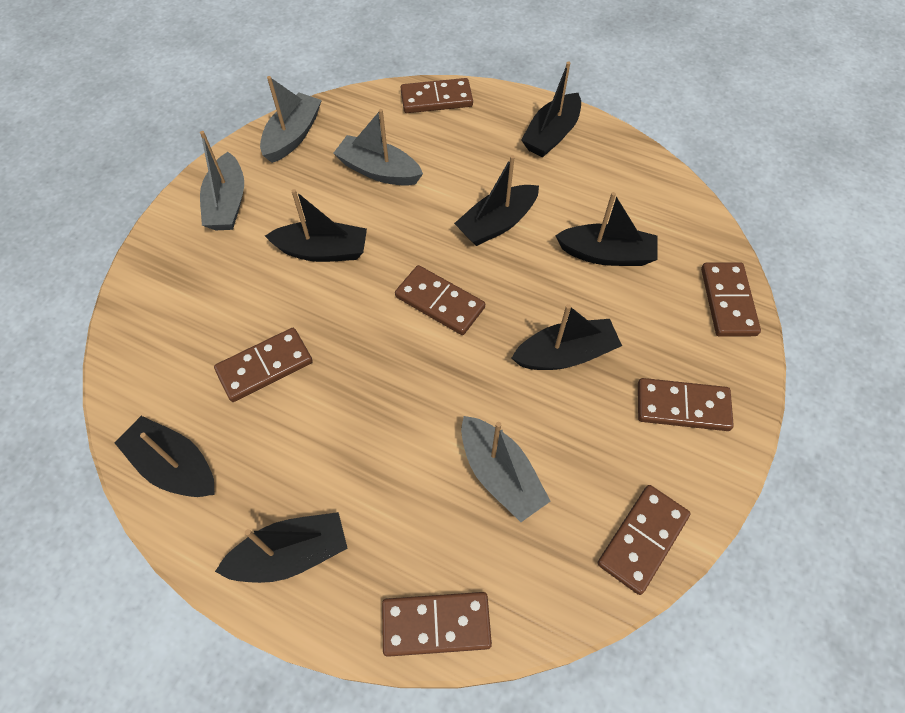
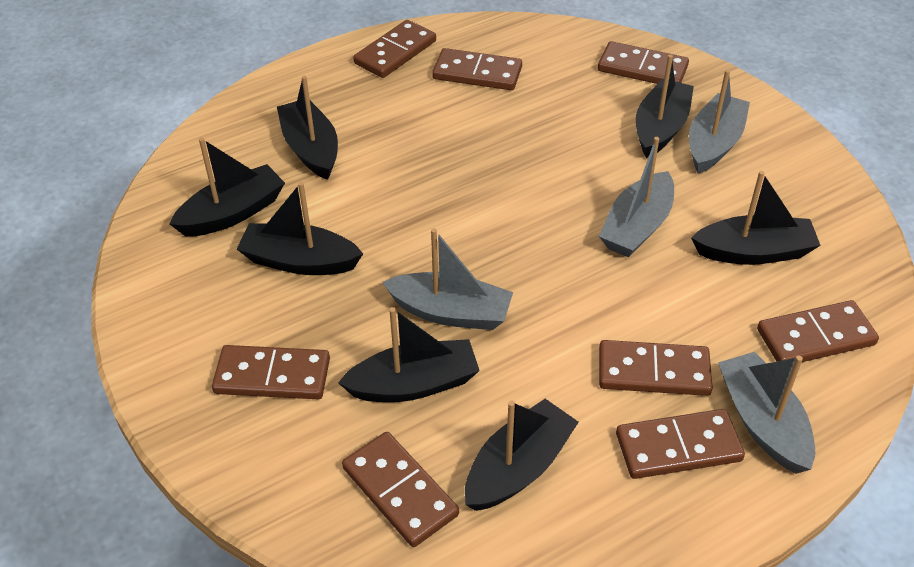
brown domino: [214,328,313,402] [382,592,492,657] [395,265,485,335] [401,78,473,113] [597,485,691,595] [638,378,734,431] [701,262,761,337] = 7 -> [212,345,330,399] [342,432,459,547] [353,20,436,78] [432,48,522,90] [598,41,689,84] [599,340,713,396] [616,409,745,479] [757,300,879,362] = 8

